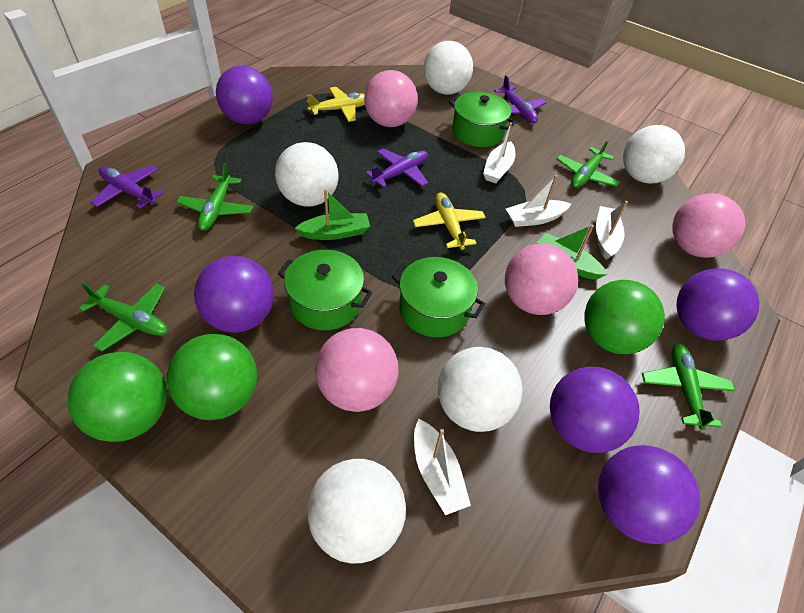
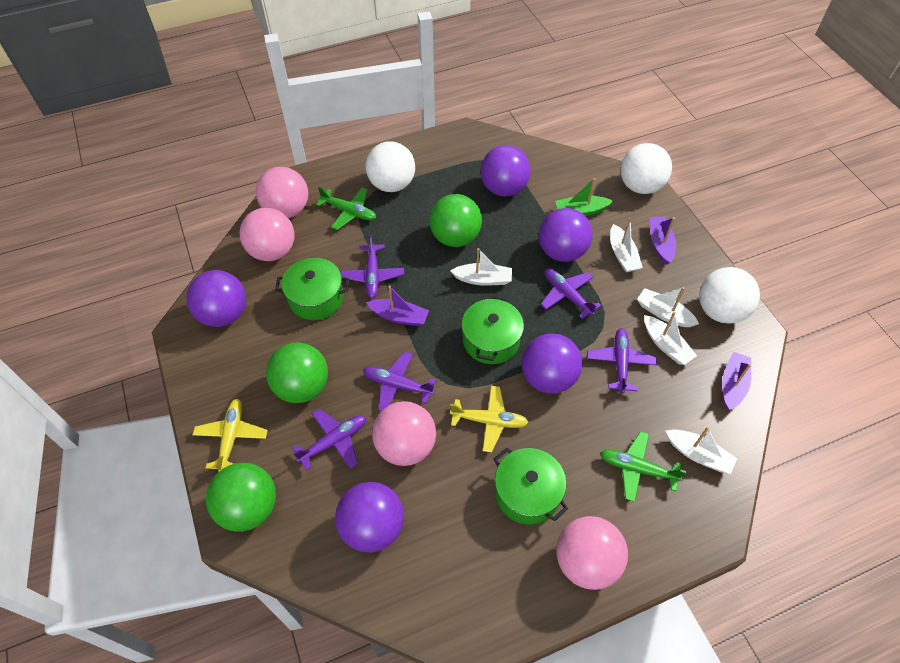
green boat: [295,189,370,240] [537,225,608,280] = 2 -> [555,178,613,216] = 1
green plane: [78,283,168,351] [176,163,253,231] [556,139,620,188] [642,343,735,430] = 4 -> [316,186,376,230] [600,431,686,502] = 2
purple boat: none = 0 -> [366,286,429,326] [650,216,676,265] [722,352,751,410] = 3
purple plane: [90,165,164,209] [365,149,428,188] [494,75,547,123] = 3 -> [292,408,366,470] [340,235,404,299] [363,351,436,411] [540,268,601,319] [587,328,657,393] = 5
white ball: [275,142,339,207] [307,459,406,563] [424,41,473,95] [438,347,523,432] [623,125,685,184] = 5 -> [366,141,415,192] [621,143,672,194] [699,267,760,324] = 3
white boat: [414,419,471,515] [483,122,515,183] [506,175,571,227] [596,201,628,260] = 4 -> [450,248,512,286] [610,219,643,272] [637,287,699,327] [644,312,697,365] [666,427,737,474] = 5

